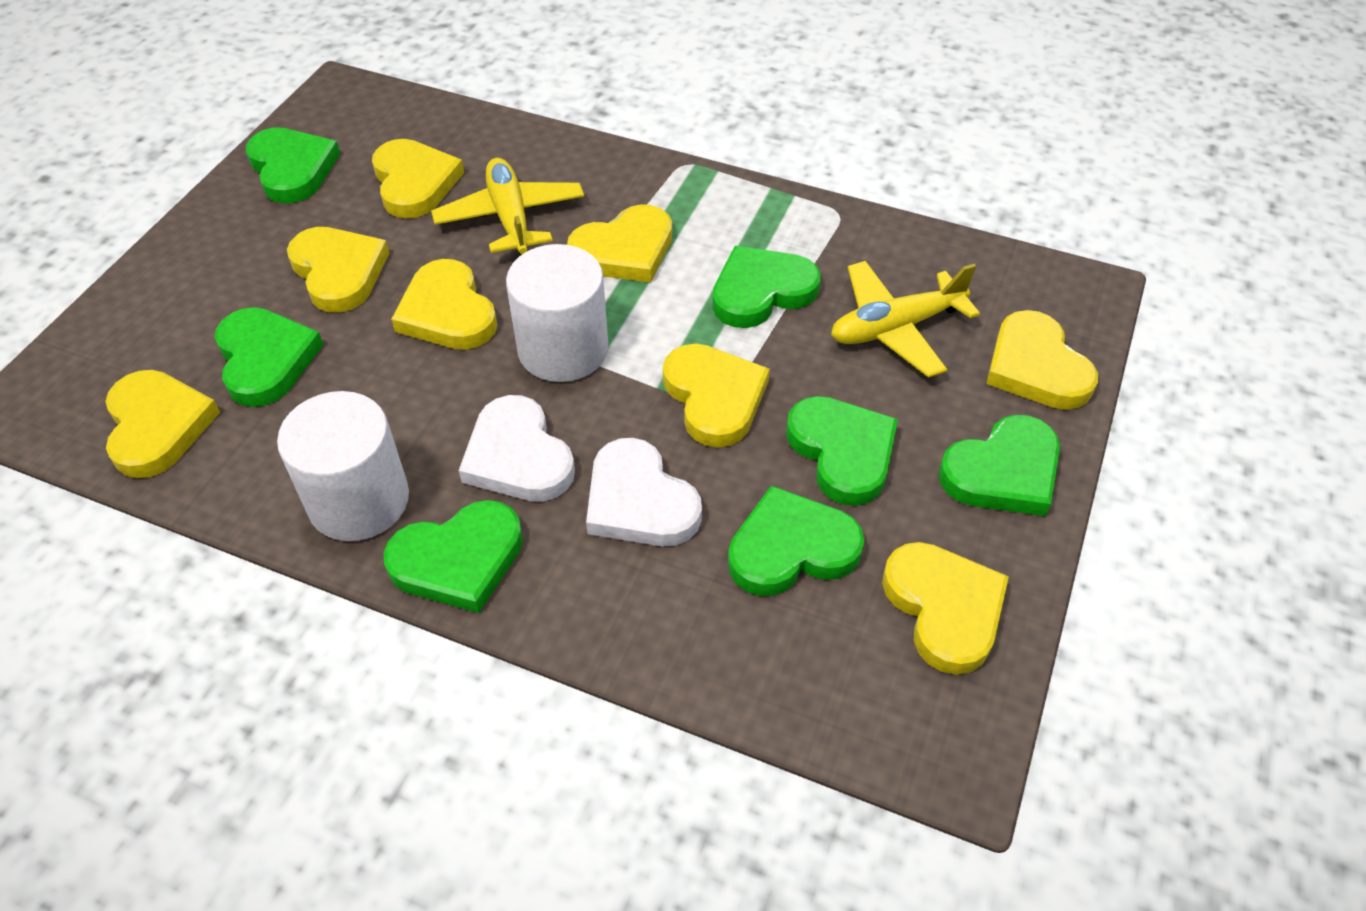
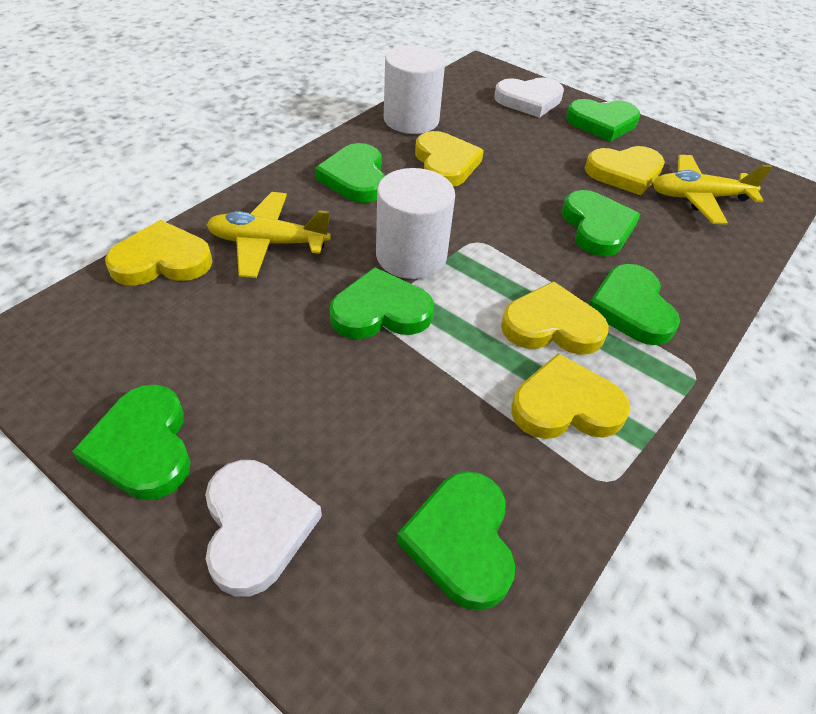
yellow heart: [105,370,220,478] [287,227,389,313] [372,139,464,218] [391,259,497,350] [567,204,672,283] [663,344,770,448] [882,542,1009,675] [986,310,1098,410] = 8 -> [105,220,213,286] [415,131,484,187] [501,281,609,355] [511,353,630,439] [585,146,665,195] = 5

